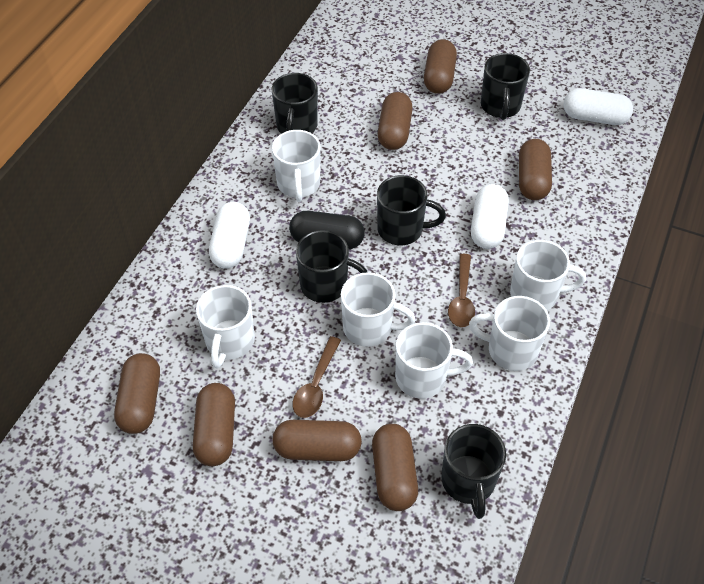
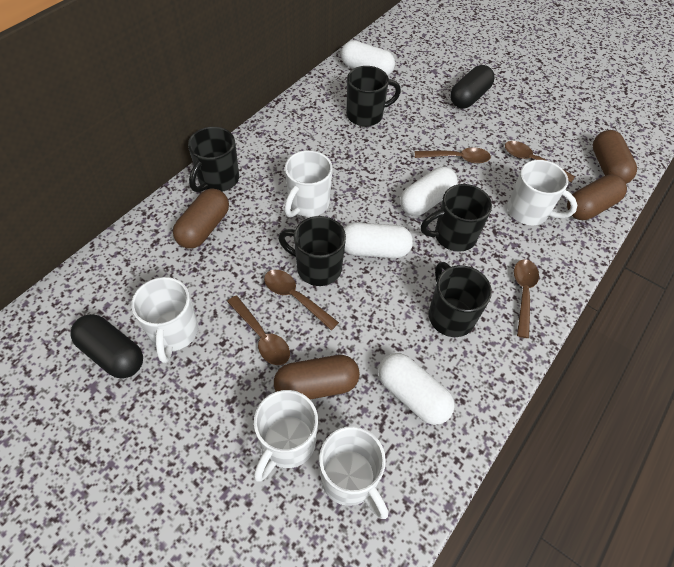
black capsule: [289,211,365,249] = 1 -> [70,314,143,378] [450,65,495,108] = 2
brown capsule: [114,353,160,434] [193,383,235,466] [273,420,362,461] [372,424,418,511] [378,92,413,150] [424,39,457,94] [519,139,552,200] = 7 -> [173,189,229,249] [274,355,360,399] [567,175,627,220] [593,130,637,184] = 4
brown spoon: [293,336,341,418] [448,254,475,327] = 2 -> [227,295,290,365] [264,270,339,330] [415,147,491,164] [505,141,575,182] [514,260,539,338] = 5
white capsule: [209,202,250,269] [471,184,509,249] [564,88,633,125] = 3 -> [341,40,395,75] [343,223,413,258] [378,353,455,425] [400,167,458,216] = 4
white mug: [196,285,255,368] [272,130,321,202] [341,272,416,347] [395,322,473,399] [469,296,550,371] [510,240,586,310] = 6 -> [131,277,199,363] [254,390,318,482] [284,150,332,217] [319,426,388,519] [508,160,578,225] = 5

